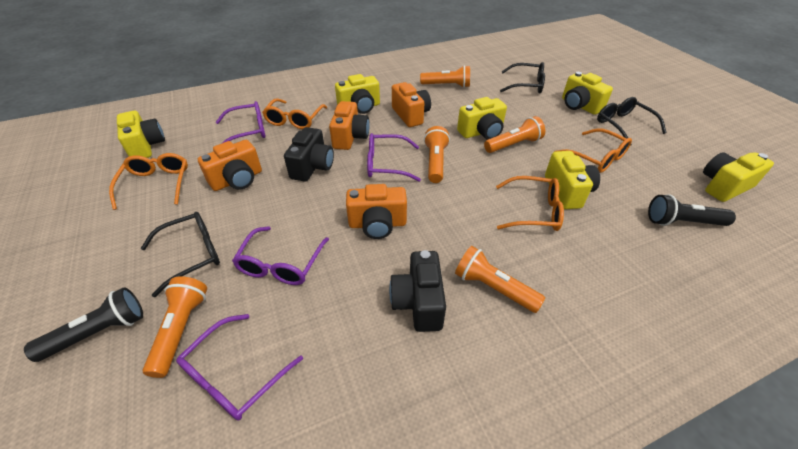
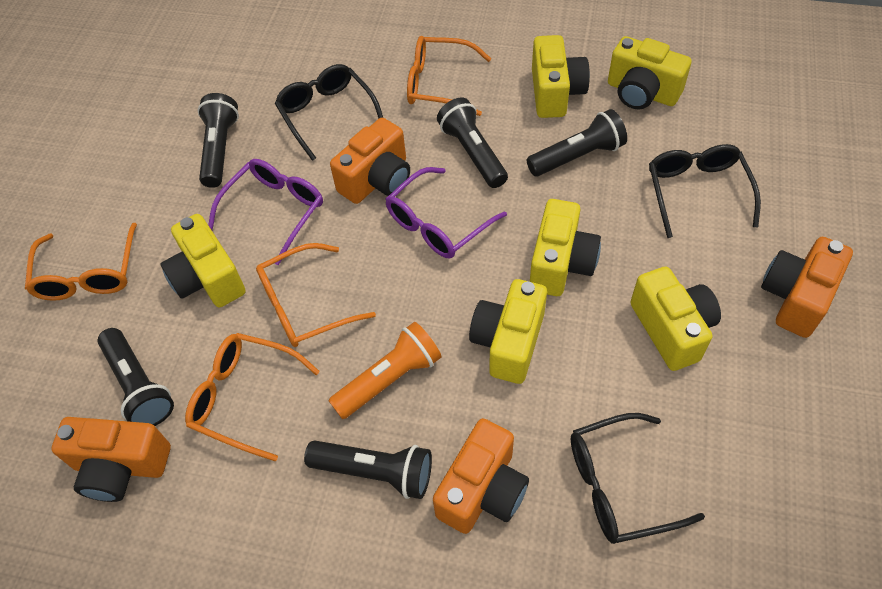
black camera: [284,127,334,182] [389,250,446,332] = 2 -> none = 0
black flashlight: [24,287,143,362] [648,194,736,226] = 2 -> [97,328,174,426] [198,93,239,188] [304,440,432,499] [437,97,508,188] [527,109,627,176] = 5
orange flashlight: [143,276,207,378] [420,65,470,88] [424,126,450,183] [455,246,545,313] [484,116,545,153] = 5 -> [329,322,441,419] = 1
purple glasses: [176,314,303,420] [216,101,265,144] [232,226,329,285] [367,133,421,182] = 4 -> [208,159,323,265] [386,167,507,258] = 2

